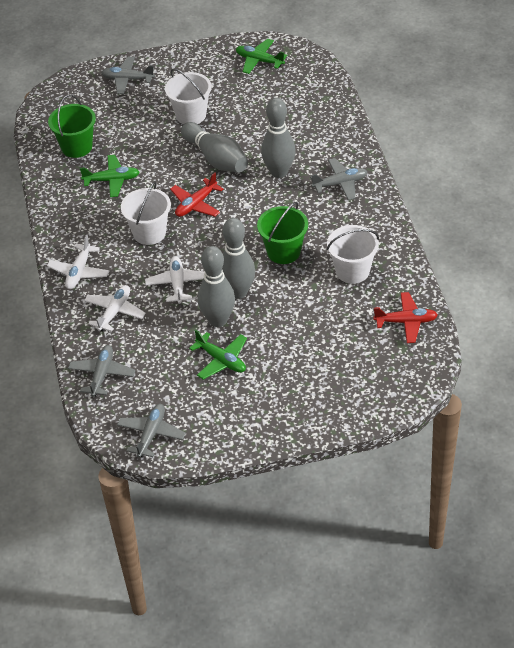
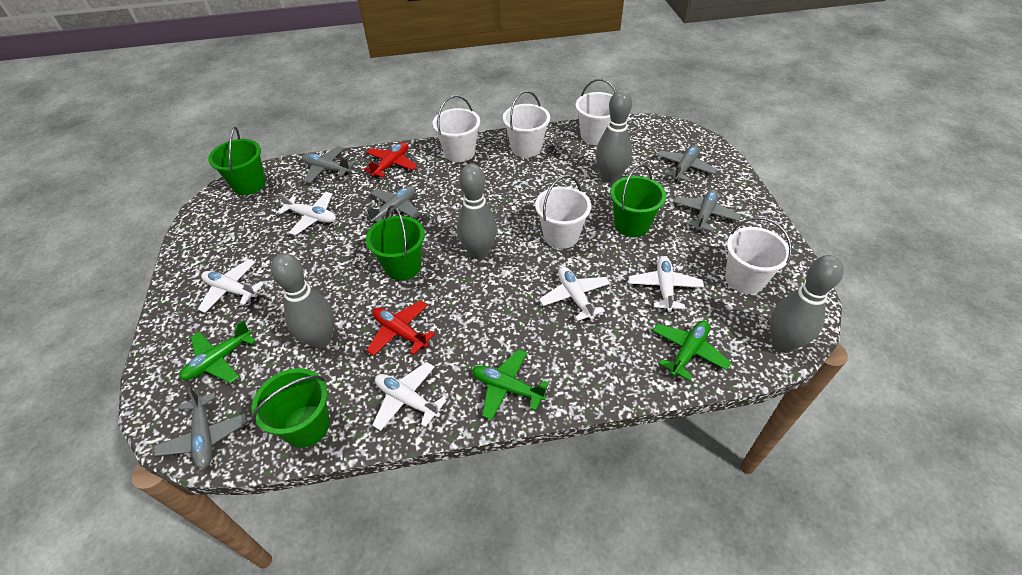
green bucket: [48,95,96,158] [257,202,308,264] = 2 -> [208,127,266,195] [251,368,330,448] [366,205,425,280] [610,164,666,237] = 4
grey plane: [68,345,135,397] [101,56,155,94] [117,404,186,458] [310,158,367,200] = 4 -> [154,387,248,469] [302,146,355,183] [364,186,421,223] [657,145,717,182] [674,189,741,232] = 5
white bucket: [121,181,171,245] [165,68,212,124] [327,225,379,284] = 3 -> [432,95,480,162] [503,91,550,158] [535,175,591,249] [576,79,616,145] [725,217,792,294] = 5
white plane: [47,235,109,289] [84,285,146,332] [145,256,205,304] = 3 -> [198,259,264,313] [277,192,336,235] [372,362,447,431] [539,267,610,321] [629,256,704,312] = 5

